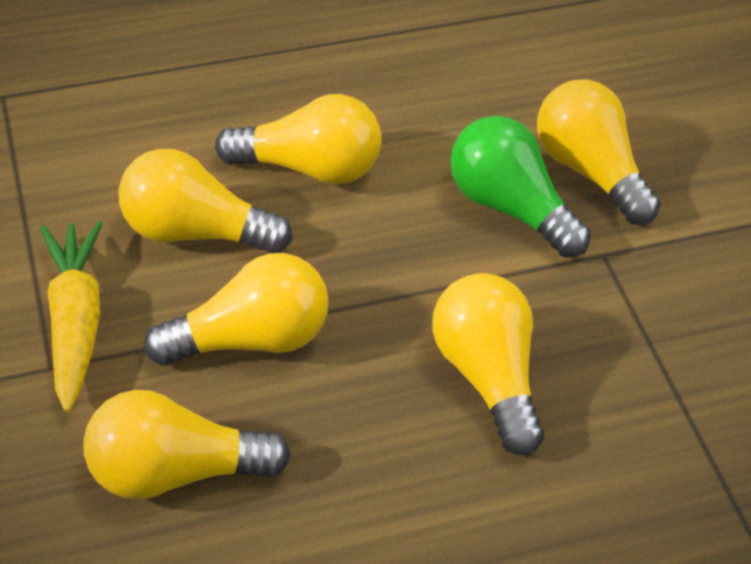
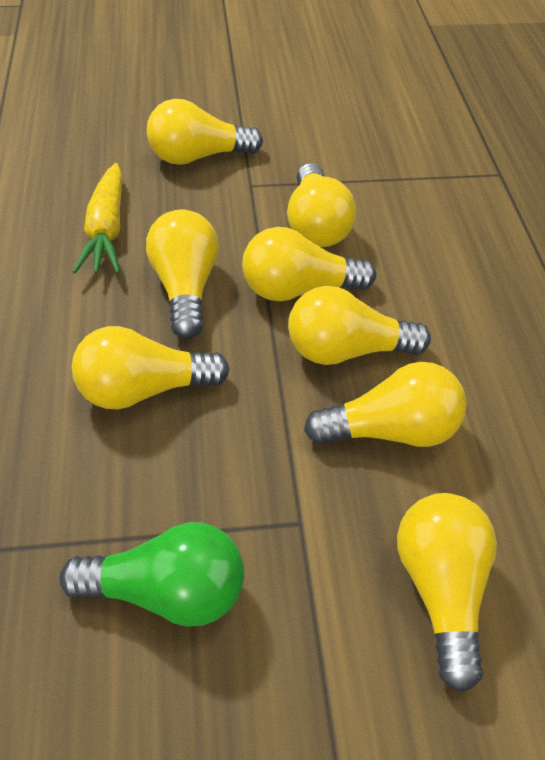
yellow light bulb: [83,390,291,500] [118,149,293,253] [144,253,329,365] [215,94,381,184] [432,273,544,455] [537,79,661,225] = 6 -> [72,326,230,409] [146,210,219,339] [147,99,263,165] [242,227,376,301] [287,163,356,247] [288,286,431,365] [304,362,467,447] [397,493,497,692] = 8

